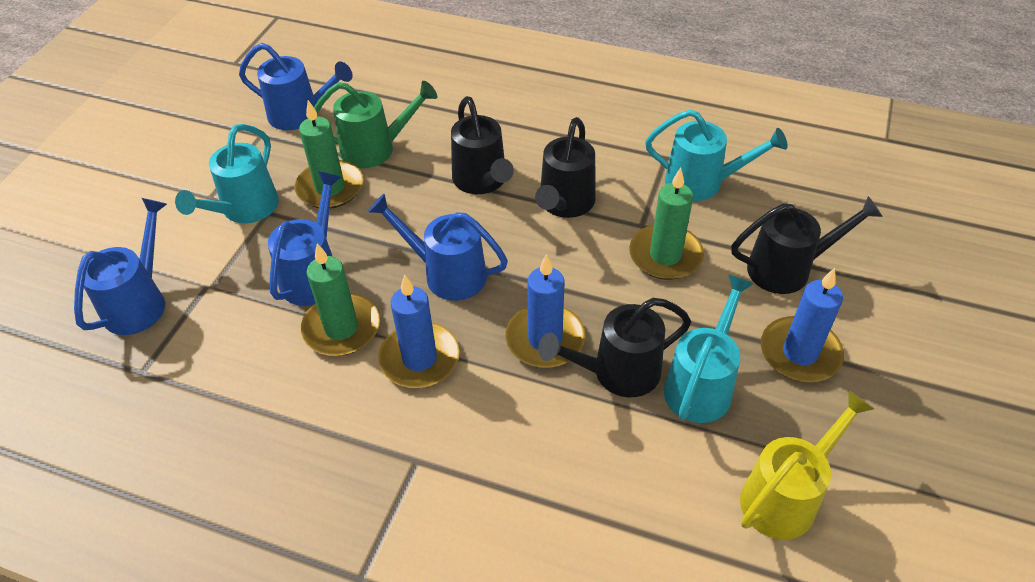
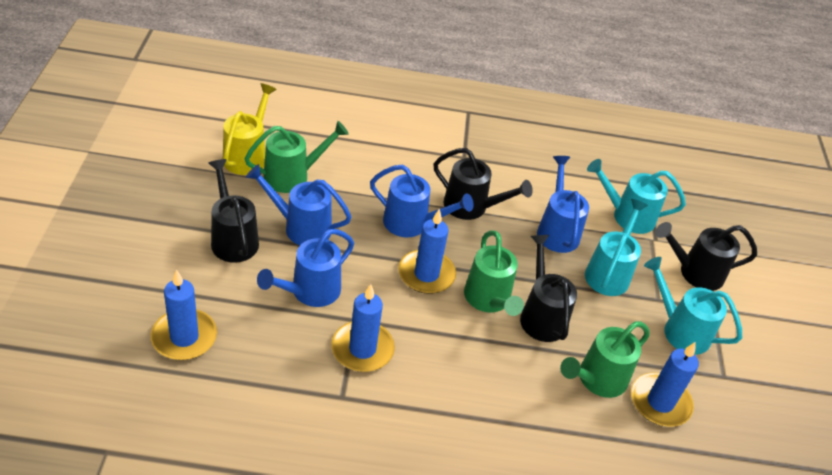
blue candle: [378,274,459,388] [505,254,585,368] [761,268,844,382] = 3 -> [151,269,217,360] [331,284,395,372] [398,209,456,294] [631,342,699,427] = 4
green candle: [294,100,363,209] [301,243,380,356] [629,168,704,280] = 3 -> none = 0
green watering can: [314,81,437,168] = 1 -> [244,121,349,193] [464,231,524,316] [560,321,650,398] = 3

